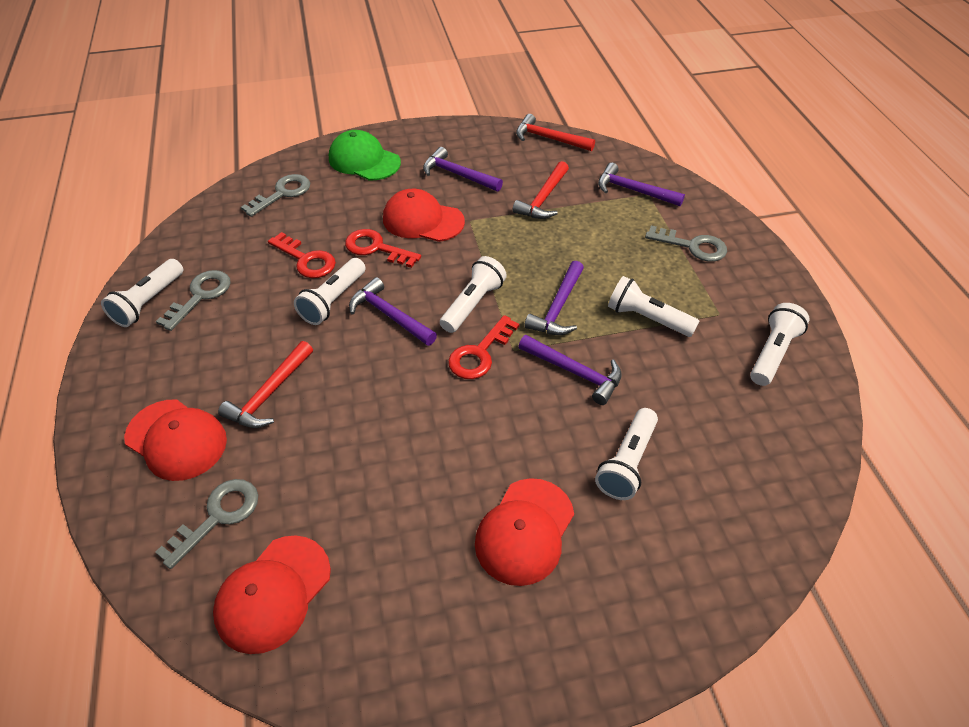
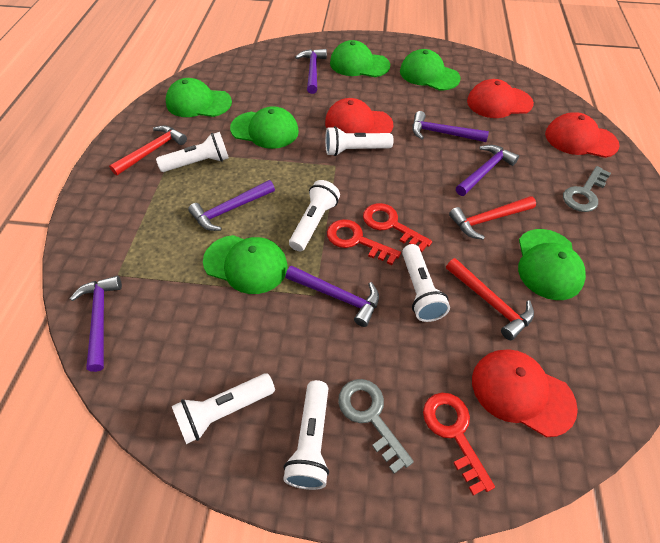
green cap: [329,130,401,180] = 1 -> [166,78,232,117] [203,235,288,294] [230,106,299,149] [330,40,390,77] [400,49,461,90] [518,229,586,300] = 6
grey key: [155,479,258,569] [156,270,231,331] [241,174,310,217] [645,225,727,262] = 4 -> [338,379,414,474] [563,166,611,212] = 2
purple hammer: [349,277,437,346] [423,147,503,192] [518,335,622,405] [524,261,584,335] [598,163,685,206] = 5 -> [70,276,122,372] [188,180,275,231] [285,265,379,327] [295,49,327,94] [412,111,489,142] [456,145,519,196] = 6

